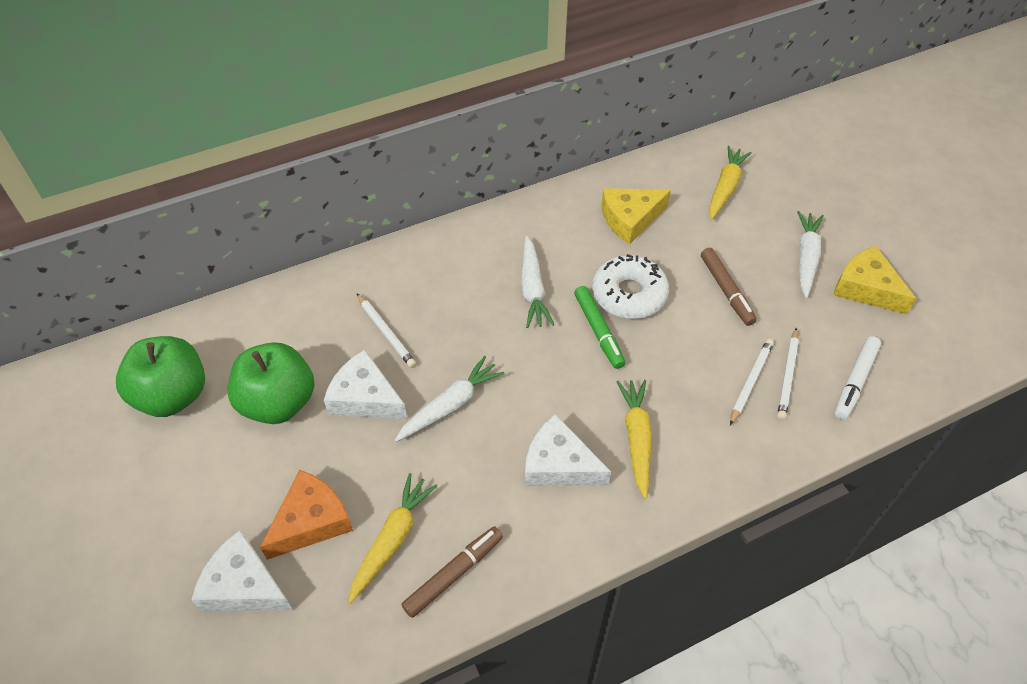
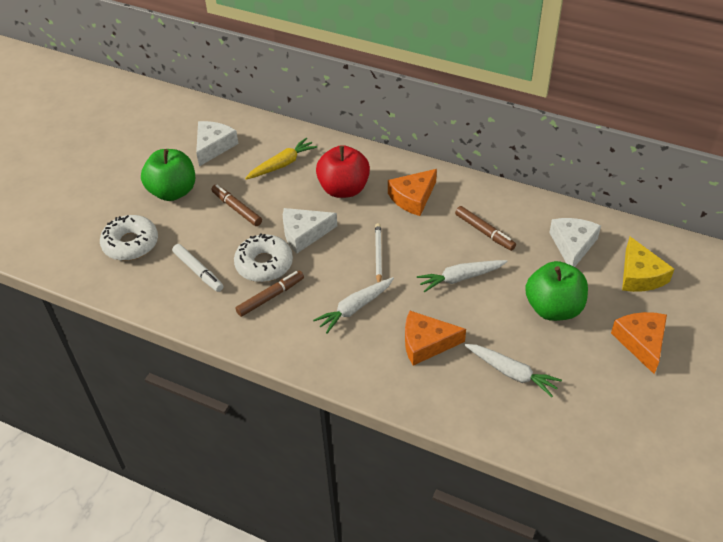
brown marker: [401,526,503,618] [701,248,757,326] = 2 -> [211,185,262,226] [235,271,304,317] [455,206,516,251] = 3
green marker: [574,286,625,369] = 1 -> none = 0
orange cheese: [260,470,353,560] = 1 -> [388,169,437,216] [405,311,466,366] [611,312,667,374] = 3
red apple: none = 0 -> [316,145,370,198] = 1
white donut: [592,254,669,319] = 1 -> [100,215,158,261] [234,233,293,282] = 2
white pencil: [357,294,416,368] [730,339,774,425] [777,328,799,420] = 3 -> [375,223,382,283] = 1
yellow carrot: [348,473,437,604] [616,380,652,499] [709,146,752,219] = 3 -> [245,138,317,179] = 1
yellow cheese: [601,188,671,244] [833,246,917,314] = 2 -> [622,237,674,292] = 1

